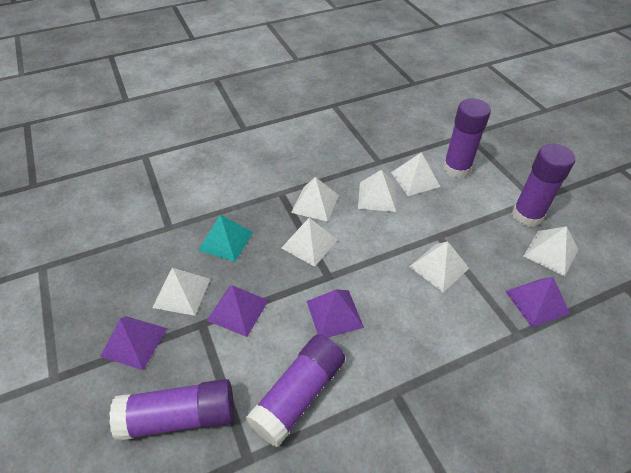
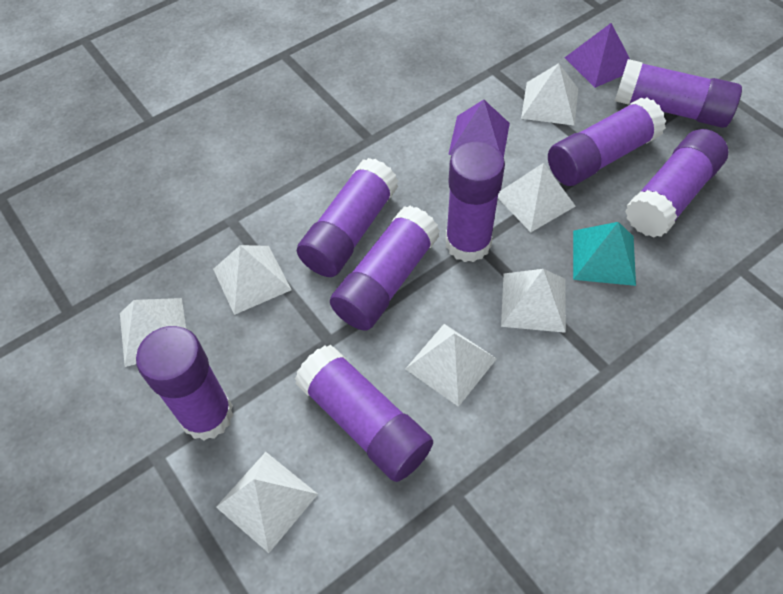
purple glue stick: [109,379,234,441] [246,334,345,447] [443,99,491,178] [512,144,575,227] = 4 -> [136,326,233,440] [295,345,433,482] [297,158,398,277] [330,206,440,330] [445,141,505,262] [548,97,666,186] [615,59,742,128] [625,129,729,238] = 8
purple pyramid: [100,316,167,370] [207,285,269,337] [306,289,364,337] [505,277,570,328] = 4 -> [448,100,510,158] [565,23,630,88] = 2

